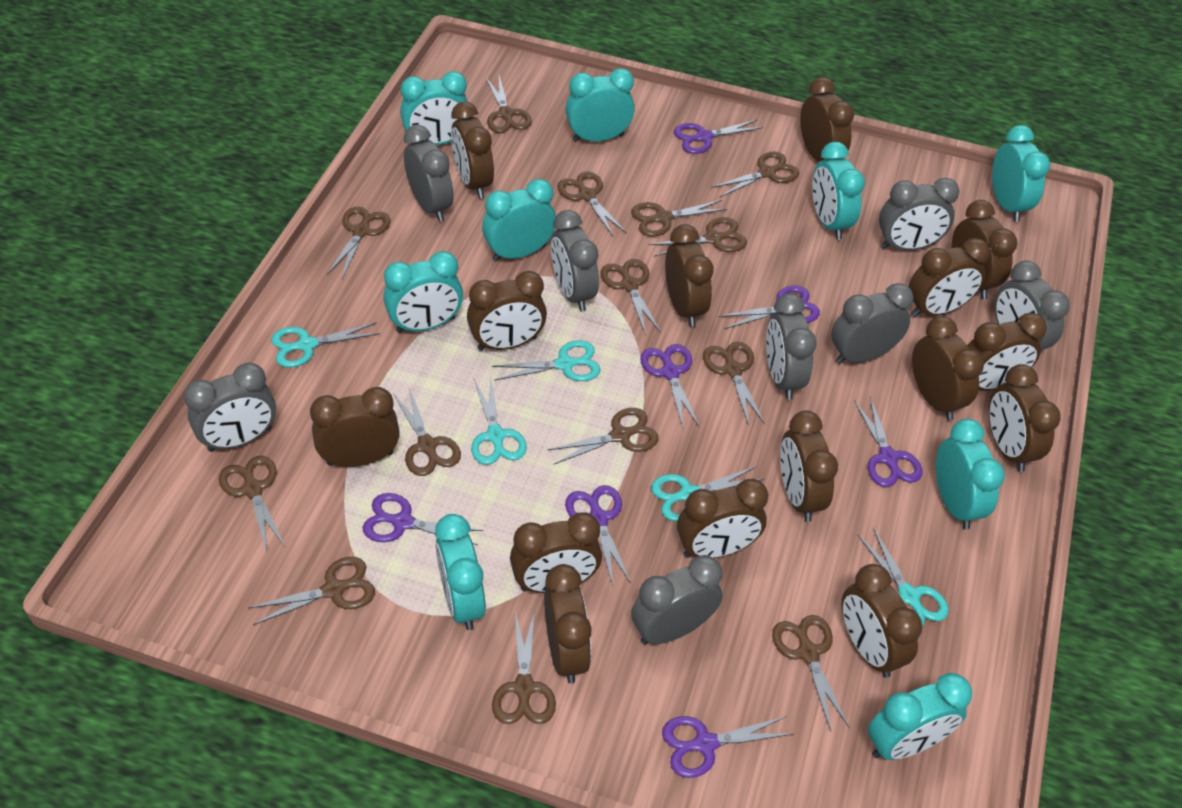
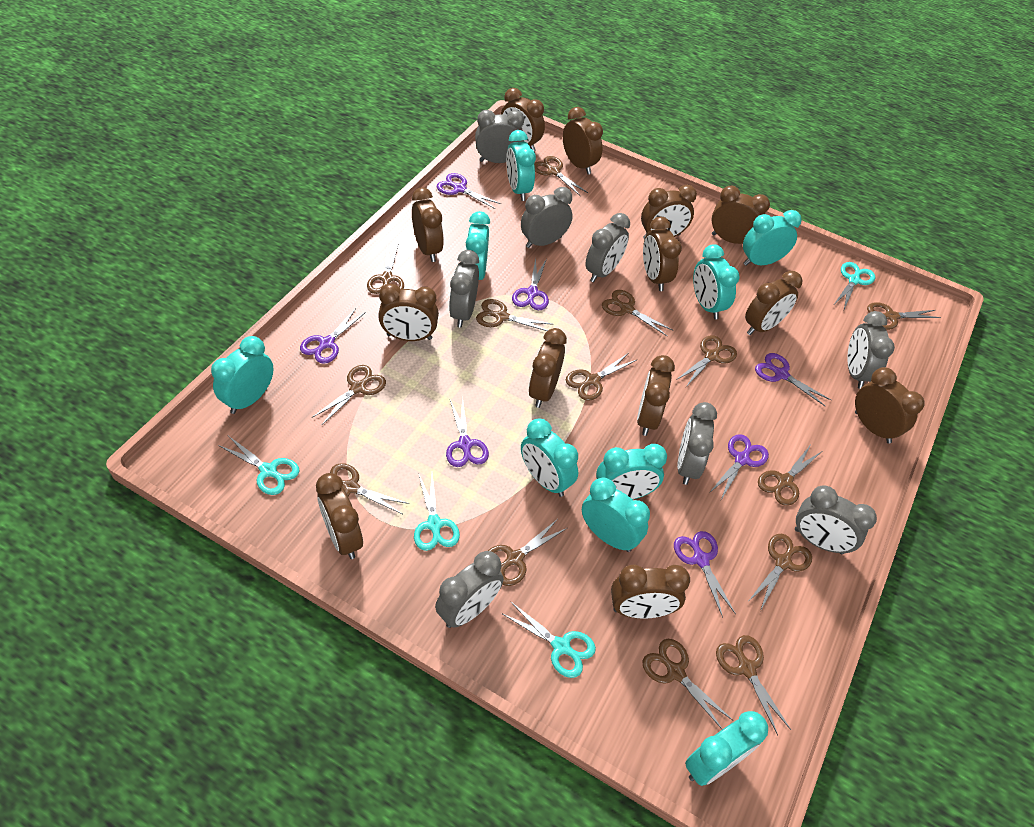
brown clock: [310,387,400,467] [451,102,494,199] [467,271,547,351] [510,512,602,593] [544,564,592,683] [665,224,714,327] [677,479,768,558] [780,410,838,522] [800,77,854,162] [842,564,923,678] [909,238,990,317] [912,316,984,420] [952,200,1018,299] [967,313,1047,391] [989,364,1061,472] = 15 -> [316,473,363,559] [378,283,439,341] [412,188,444,262] [501,88,545,152] [529,328,567,408] [563,107,603,174] [611,565,690,619] [637,355,675,436] [641,185,697,239] [643,217,682,291] [712,186,770,244] [745,271,802,335] [855,367,925,443] = 13
turquoise scissors: [271,322,380,368] [471,375,527,465] [492,340,601,381] [651,466,764,522] [857,527,949,626] = 5 -> [218,437,299,495] [414,473,460,551] [503,601,596,678] [834,262,875,309] = 4

